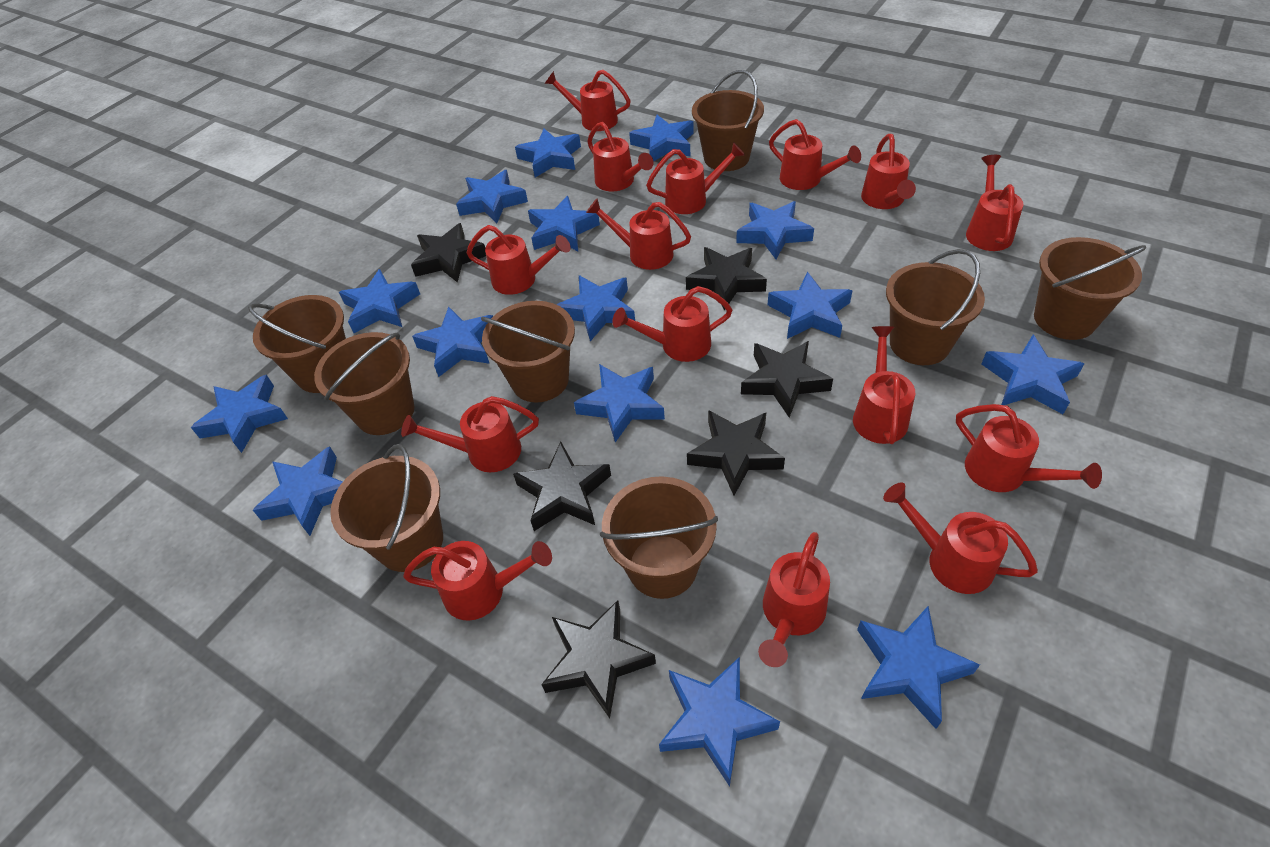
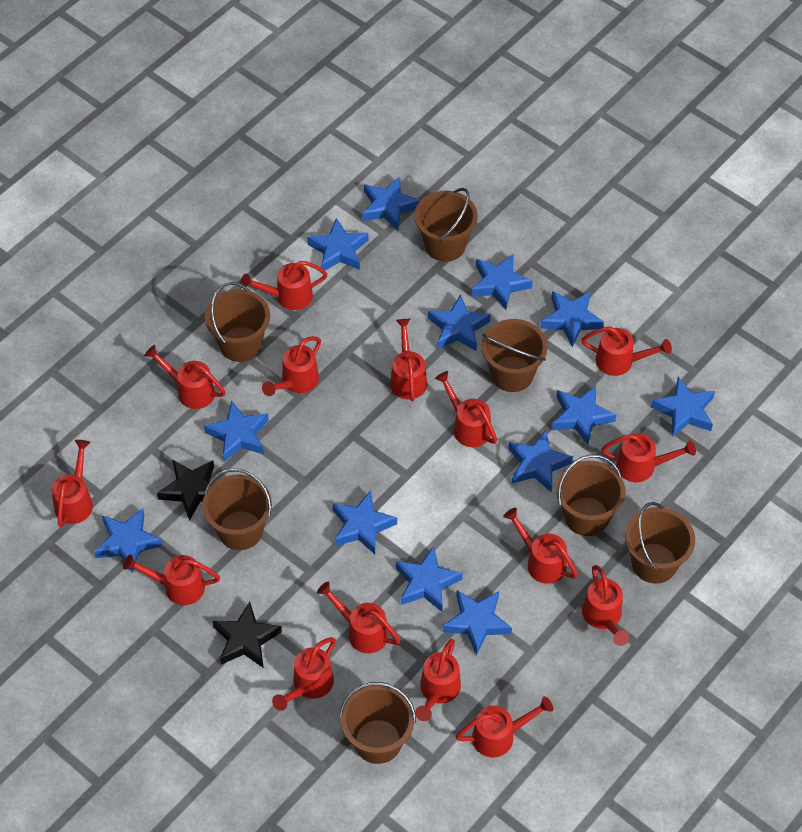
black star: [411,223,486,283] [513,442,611,531] [541,600,656,718] [686,247,767,311] [687,410,785,496] [741,341,833,418] = 6 -> [157,459,214,521] [212,601,282,668] = 2
blue star: [191,375,288,453] [253,447,343,536] [339,269,420,333] [412,306,493,377] [456,170,528,223] [515,129,581,177] [528,196,600,251] [557,275,635,341] [574,364,665,442] [629,115,694,162] [659,657,780,787] [736,201,814,259] [768,272,853,339] [857,606,980,729] [982,335,1084,414] = 15 -> [94,508,163,573] [204,401,269,462] [307,218,369,270] [332,490,397,554] [363,176,421,231] [396,546,463,612] [428,294,491,351] [442,590,512,656] [471,254,533,310] [508,430,573,492] [540,291,604,347] [552,385,616,445] [651,377,715,437] = 13
brown bucket: [248,295,346,393] [314,332,414,435] [330,444,443,572] [481,301,575,403] [600,476,718,599] [692,70,764,171] [886,249,985,365] [1034,237,1146,340] = 8 -> [202,468,272,550] [205,282,270,362] [339,682,416,764] [415,188,478,262] [482,319,548,392] [556,454,625,536] [625,502,695,584] = 7

